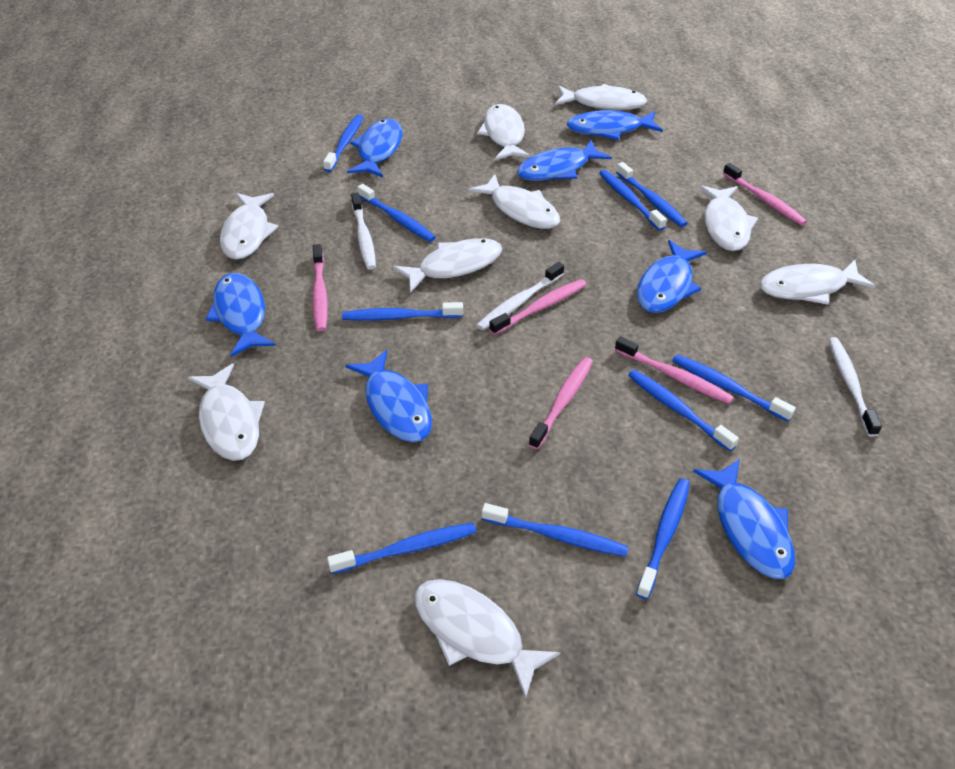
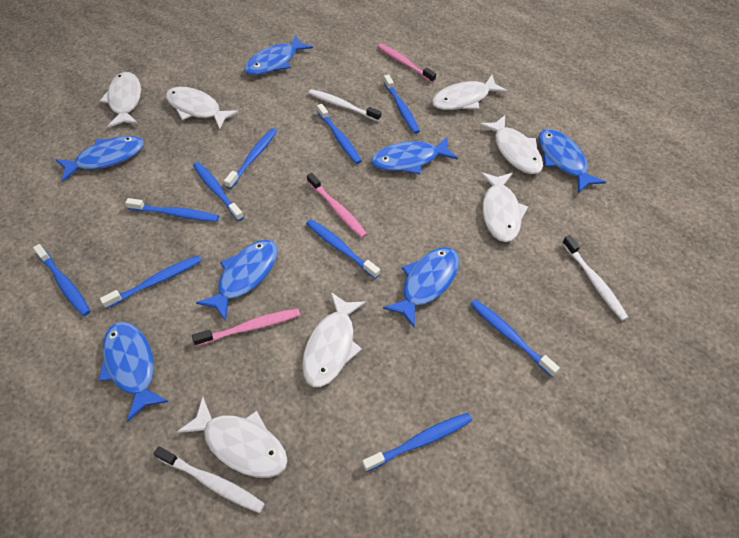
pink toothbrush: [312,244,328,331] [489,279,587,335] [529,357,593,450] [615,336,734,404] [723,163,807,225] = 5 -> [192,308,300,346] [307,173,367,238] [377,43,436,83] = 3
white fish: [188,363,265,461] [220,193,278,260] [393,238,502,293] [415,579,561,699] [468,174,560,229] [477,104,531,160] [555,84,647,110] [699,185,758,251] [760,260,875,305] = 9 -> [100,72,141,128] [166,87,239,130] [177,397,288,478] [302,292,366,387] [432,75,508,110] [479,115,543,174] [480,172,528,242] = 7

